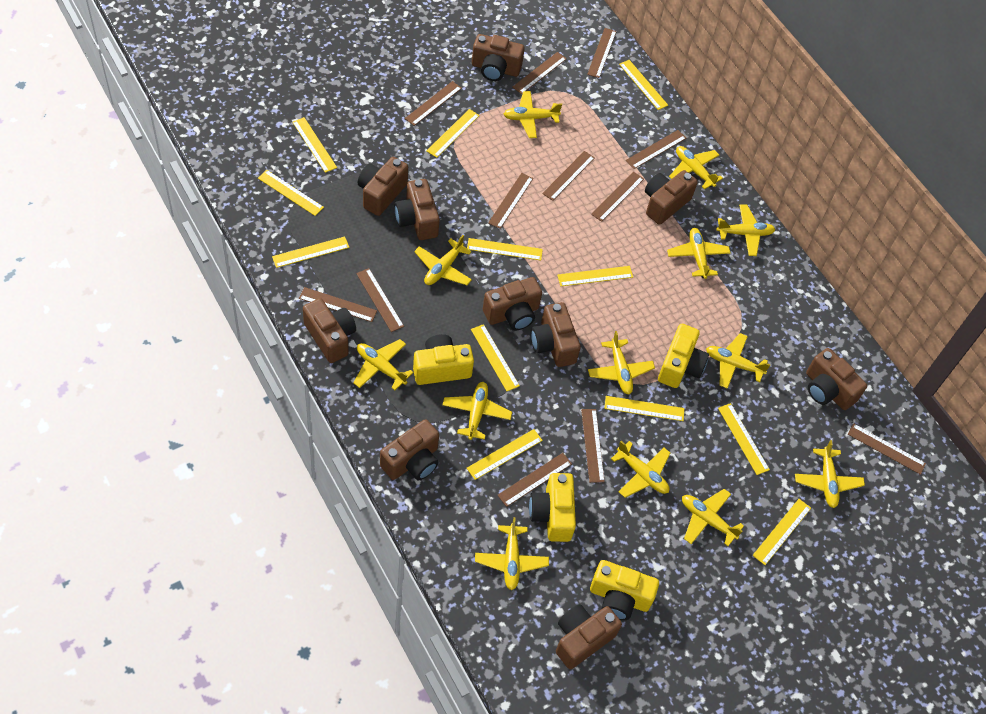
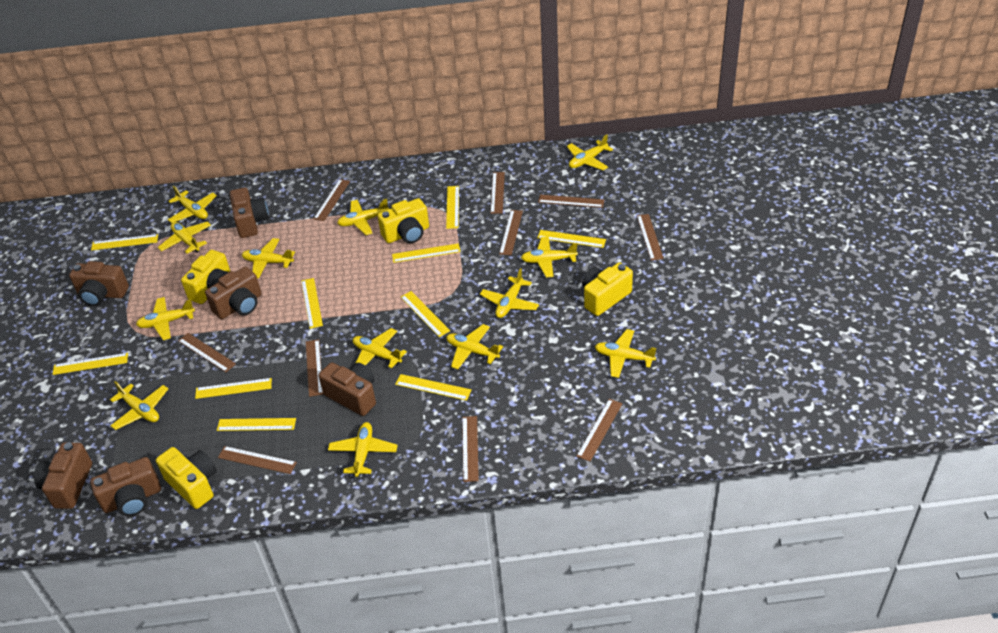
brown camera: [303,298,356,363] [357,157,408,216] [380,419,439,480] [394,179,440,240] [472,34,525,81] [483,277,542,330] [531,302,581,367] [556,604,622,669] [645,170,698,225] [806,348,867,410] = 10 -> [34,442,92,509] [69,261,129,306] [90,457,161,516] [205,267,261,319] [230,187,269,238] [319,362,376,416] = 6
brown ruler: [299,287,377,322] [356,268,404,332] [405,81,462,126] [488,173,533,229] [497,453,572,507] [513,52,567,94] [542,151,595,201] [581,409,605,483] [587,28,617,78] [591,172,644,222] [626,130,686,169] [848,423,926,475] = 12 -> [178,333,236,372] [218,446,297,474] [306,339,323,397] [313,179,350,221] [462,416,479,482] [490,172,505,214] [499,210,523,255] [538,194,604,208] [576,399,623,462] [637,214,664,260] = 10
yellow ruler: [258,170,324,216] [272,237,349,268] [292,117,337,173] [427,109,480,158] [467,238,543,260] [467,429,543,480] [471,324,520,391] [557,266,633,286] [604,396,684,421] [619,60,668,110] [718,403,770,475] [752,499,811,565] = 12 -> [52,353,128,375] [91,234,158,250] [195,378,272,399] [217,418,296,431] [301,278,323,329] [392,243,461,263] [395,374,471,401] [401,291,450,337] [446,186,459,229] [537,230,606,248] = 10

